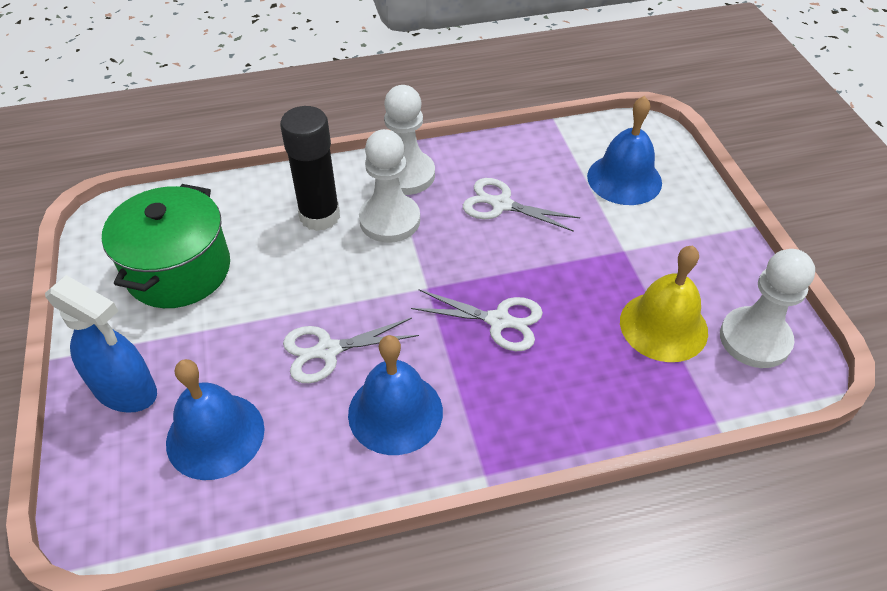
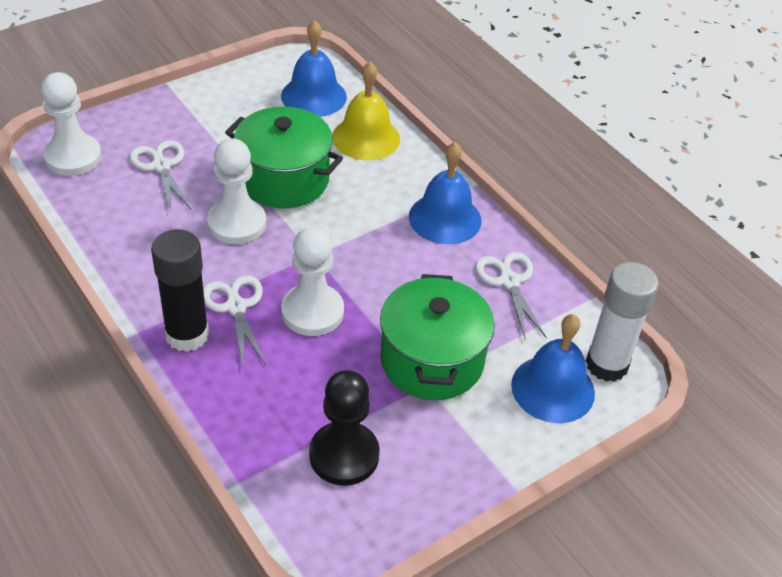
black pawn: none = 0 -> [309,370,380,486] = 1
blue spray bottle: [45,275,157,413] = 1 -> none = 0
green pot: [102,184,230,308] = 1 -> [225,106,343,208] [380,274,495,400] = 2
white glue stick: none = 0 -> [585,262,659,382] = 1

